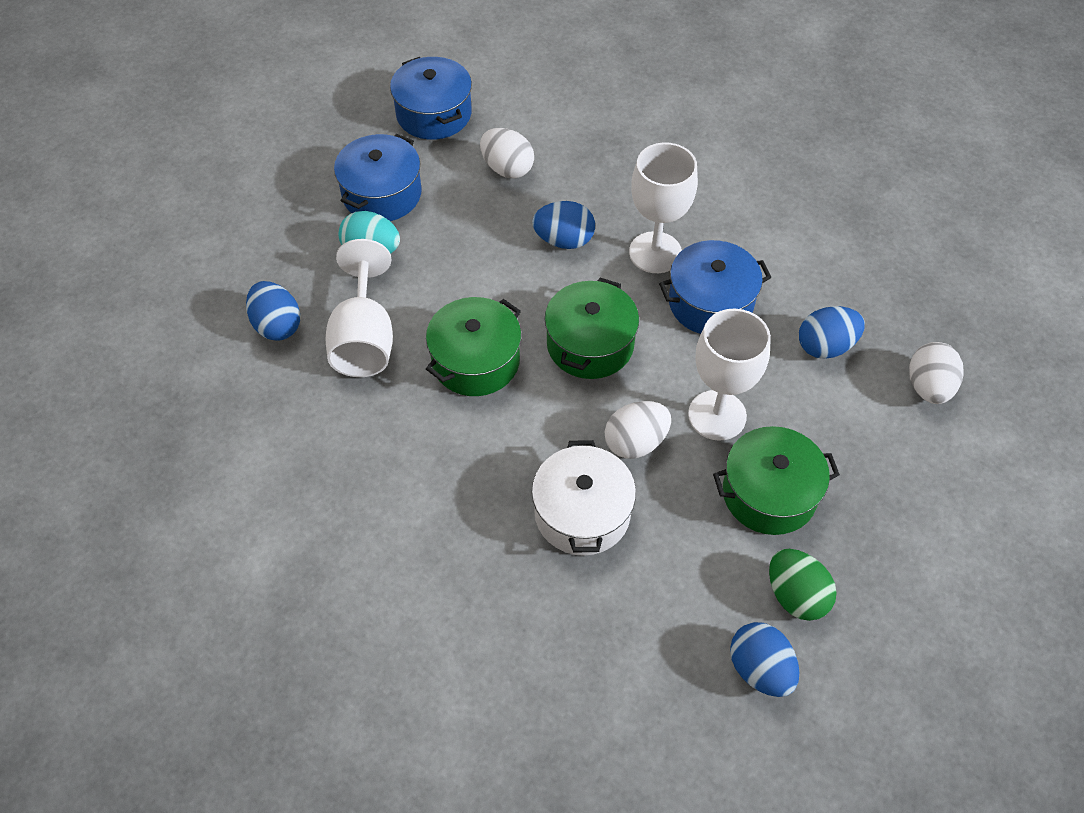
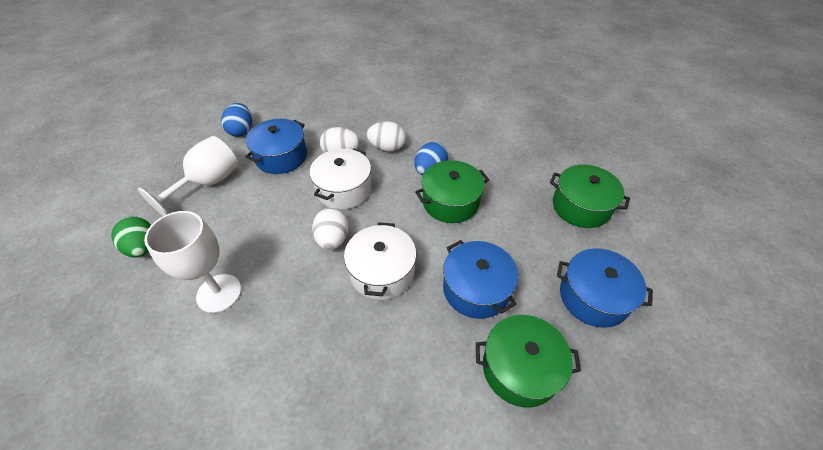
blue egg: [246,281,300,340] [532,201,595,249] [730,622,800,697] [799,306,865,359] = 4 -> [221,103,252,137] [414,142,448,175] = 2
turquoise egg: [339,211,400,254] = 1 -> none = 0
white goblet: [325,239,393,377] [629,142,698,273] [688,309,771,441] = 3 -> [138,136,239,216] [144,211,241,313] = 2
white pot: [532,440,636,556] = 1 -> [309,148,372,209] [344,222,416,300] = 2

